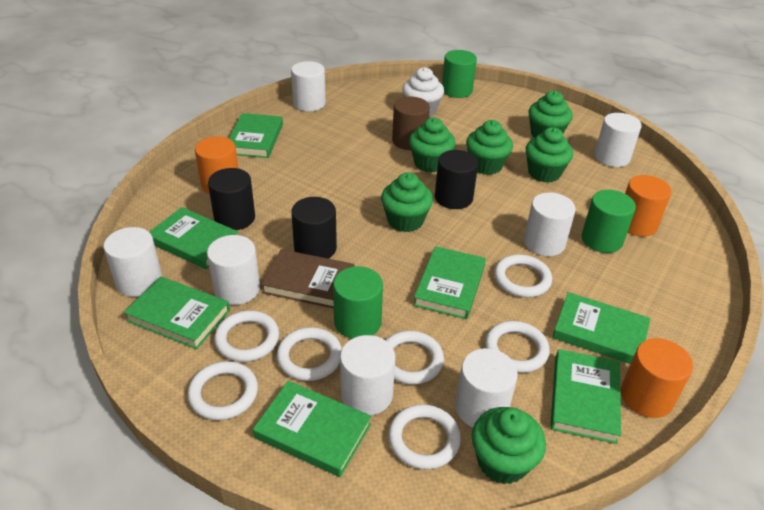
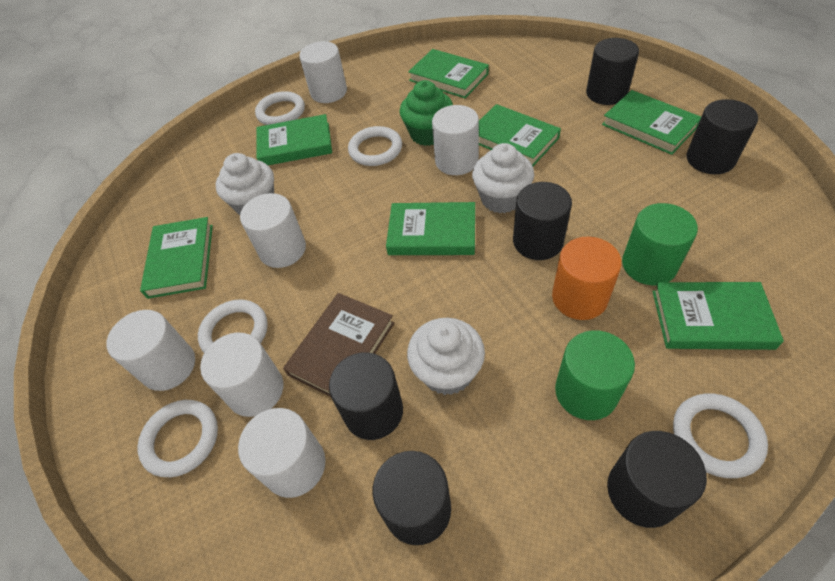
black cylinder: [208,168,255,230] [291,197,337,259] [435,150,478,209] = 3 -> [329,352,403,440] [373,451,451,545] [513,182,572,260] [586,38,639,105] [607,431,707,528] [686,99,758,174] = 6
brown cylinder: [392,97,430,150] = 1 -> none = 0
green cupcake: [381,172,433,232] [409,118,456,173] [466,120,513,175] [471,407,546,485] [526,127,573,183] [529,91,573,138] = 6 -> [400,80,453,146] = 1
green cylinder: [333,266,383,339] [442,50,477,98] [582,190,636,253] = 3 -> [555,330,635,420] [622,203,698,285] = 2
orange cylinder: [195,136,238,194] [621,338,693,418] [625,175,671,237] = 3 -> [552,237,622,320] = 1
white cupcake: [402,67,444,117] = 1 -> [216,153,274,215] [407,318,485,395] [472,143,534,213] = 3
white cylinder: [103,227,162,297] [207,235,260,305] [291,61,326,111] [340,335,395,415] [455,348,518,427] [524,192,576,256] [595,113,642,167] = 7 -> [106,310,195,391] [200,333,283,417] [238,408,325,498] [240,193,306,268] [299,41,347,103] [432,105,479,175] = 6
white ring: [187,361,258,420] [214,311,279,362] [277,327,342,381] [386,331,444,384] [388,404,461,470] [485,321,550,373] [494,255,552,298] = 7 -> [137,400,218,477] [198,299,268,353] [255,91,305,125] [348,126,402,166] [673,393,768,478] = 5

